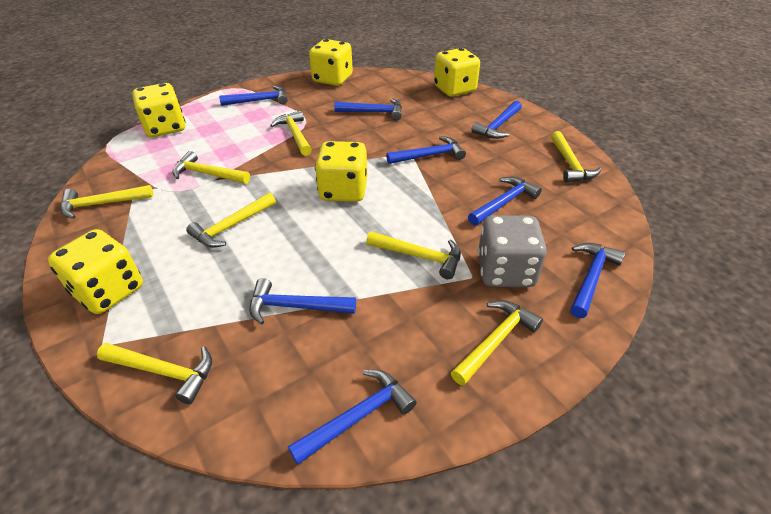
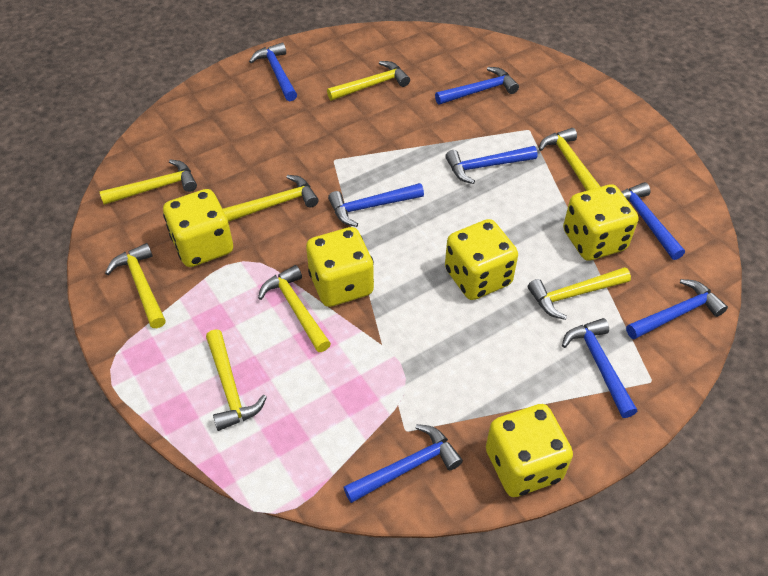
grey dice: [477,215,547,287] = 1 -> none = 0

